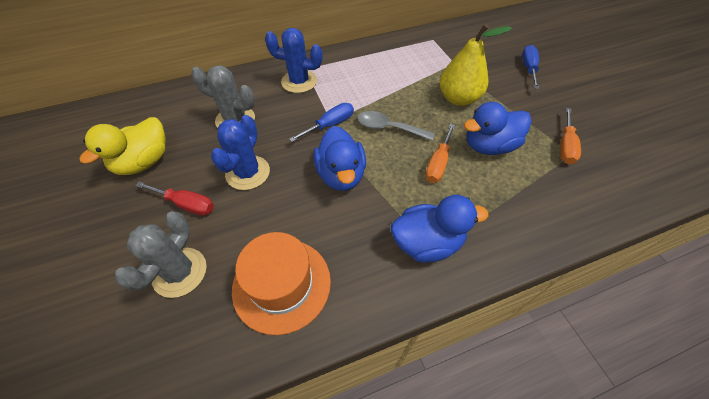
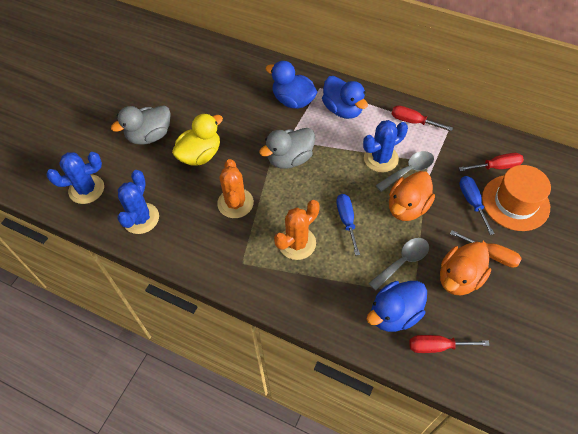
blue cactus: [211,115,270,190] [265,28,323,93] = 2 -> [46,152,104,204] [117,170,159,234] [363,120,408,172] = 3
grey cactus: [115,211,207,298] [191,65,255,128] = 2 -> none = 0
grey duck: none = 0 -> [111,105,171,145] [259,128,315,169] = 2
grey spoon: [358,111,435,141] = 1 -> [369,238,429,290] [376,151,434,192] = 2
orange cactus: none = 0 -> [217,159,254,218] [274,200,320,260] = 2
orange duck: none = 0 -> [389,171,435,221] [440,242,491,296] = 2
orange screwdriver: [425,124,455,183] [560,108,581,164] = 2 -> [450,230,522,268] = 1
red screwdriver: [135,182,214,216] = 1 -> [392,105,453,131] [409,335,490,353] [459,153,524,171] = 3
yellow pear: [440,24,512,106] = 1 -> none = 0

